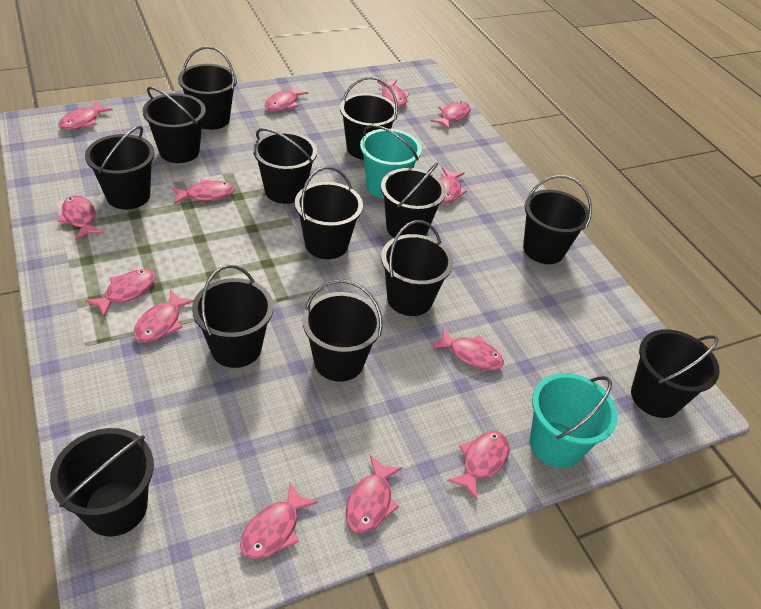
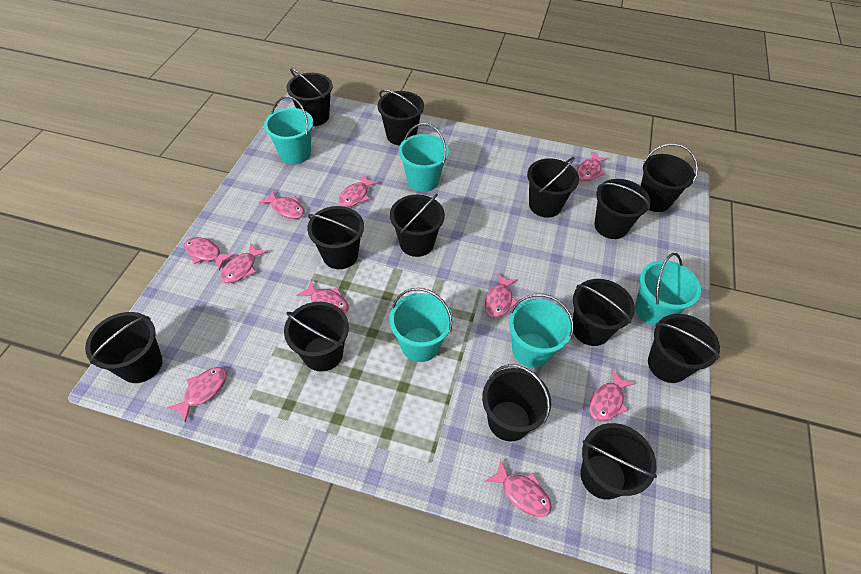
pink fish: [58,101,113,130] [58,195,104,240] [85,269,155,317] [133,290,194,343] [171,179,235,205] [240,483,318,560] [265,85,308,111] [346,455,403,534] [377,80,409,108] [431,101,470,129] [431,327,504,370] [439,167,467,204] [447,431,509,500] = 13 -> [167,367,227,423] [184,237,234,270] [220,243,268,284] [259,190,305,219] [296,280,349,314] [338,174,378,207] [485,273,518,318] [485,460,552,517] [577,151,608,182] [589,369,635,422] = 10
turquoise bucket: [360,125,422,199] [530,373,617,468] = 2 -> [264,96,313,164] [390,288,453,362] [399,123,449,192] [509,294,574,368] [635,253,701,326] = 5

